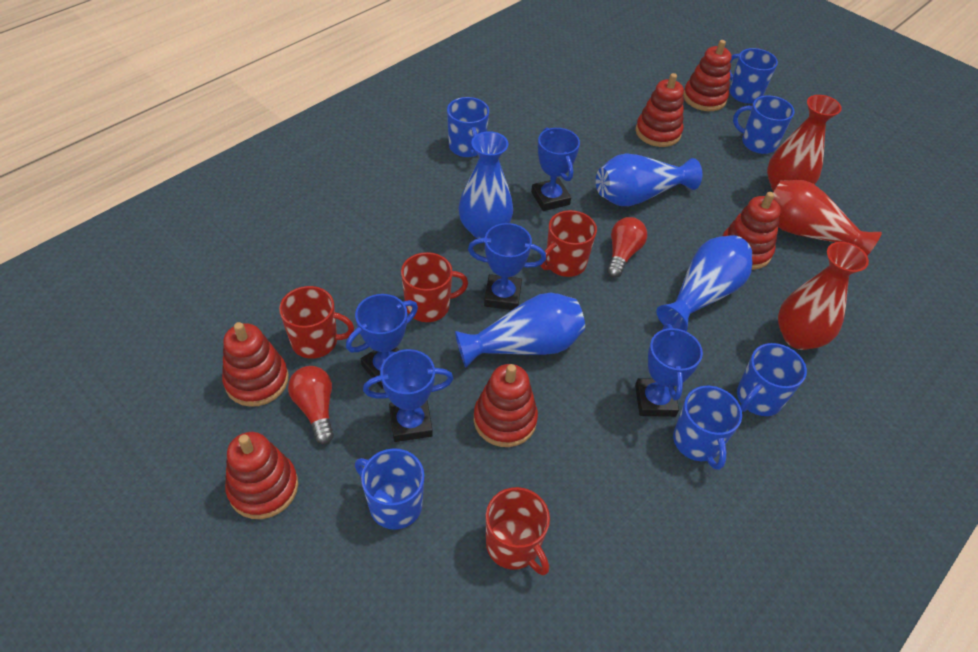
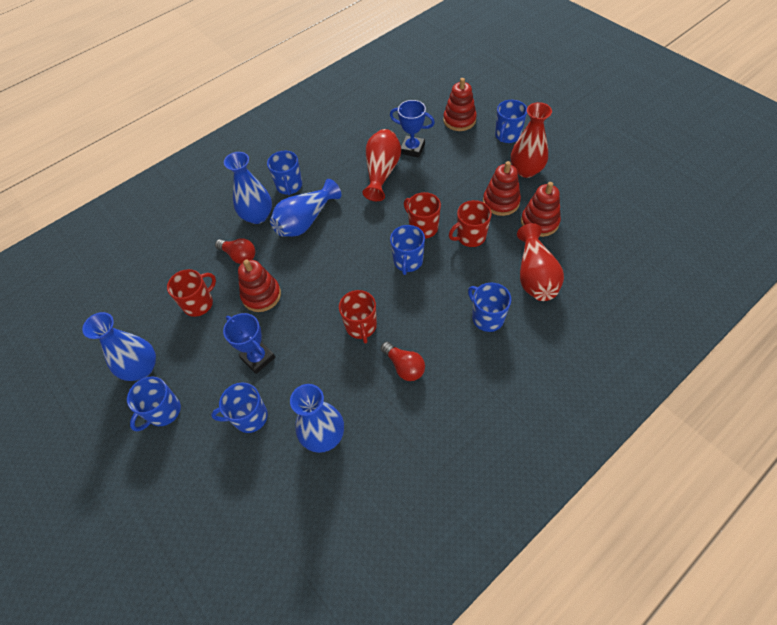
blue trophy: [346,294,418,389] [363,349,453,442] [468,223,546,310] [531,128,580,211] [635,324,703,417] = 5 -> [223,313,275,374] [390,100,435,158] = 2
red stacking toy: [222,322,289,407] [225,432,298,519] [474,364,538,447] [635,73,684,147] [683,40,731,111] [723,192,781,270] = 6 -> [238,260,281,312] [443,78,477,131] [483,161,521,216] [521,182,561,237] = 4

